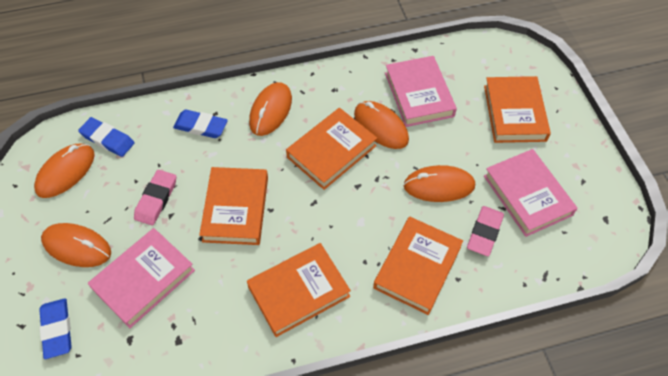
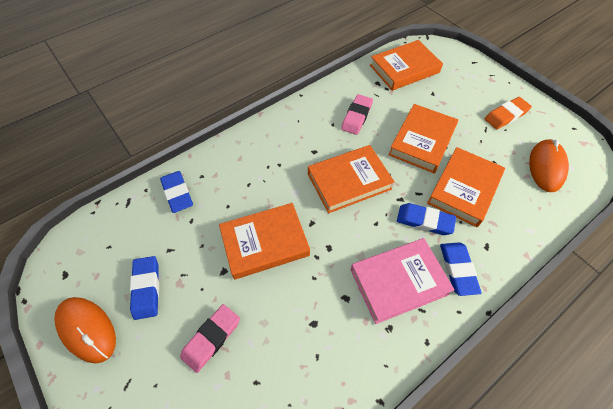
blue eraser: [39,298,72,359] [78,117,134,157] [173,110,228,138] = 3 -> [130,256,159,320] [160,171,193,213] [397,203,456,235] [440,242,481,296] = 4
orange eraser: none = 0 -> [485,97,532,129] = 1
orange mouse: [34,144,95,198] [41,223,111,267] [249,82,292,136] [354,101,409,149] [404,165,475,202] = 5 -> [54,297,116,363] [529,139,569,192] = 2
pink book: [88,228,195,328] [385,56,457,127] [484,149,578,237] = 3 -> [351,238,455,324] = 1

